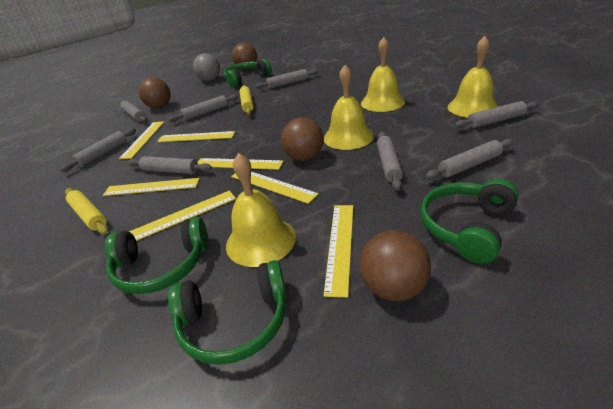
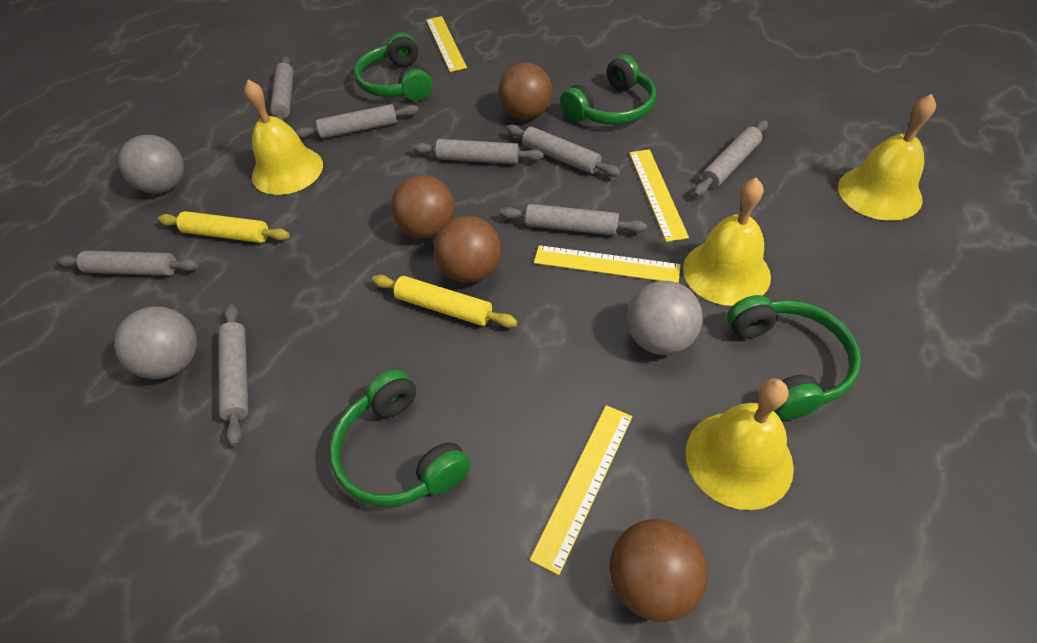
grey ball: [193,53,220,81] = 1 -> [114,307,197,379] [118,135,184,194] [627,281,703,355] = 3
yellow ruler: [103,178,200,196] [119,121,164,159] [129,191,236,241] [157,131,235,142] [197,158,284,170] [231,172,319,204] [323,205,353,298] = 7 -> [426,16,467,72] [530,405,632,575] [534,245,681,283] [629,149,689,242] = 4

